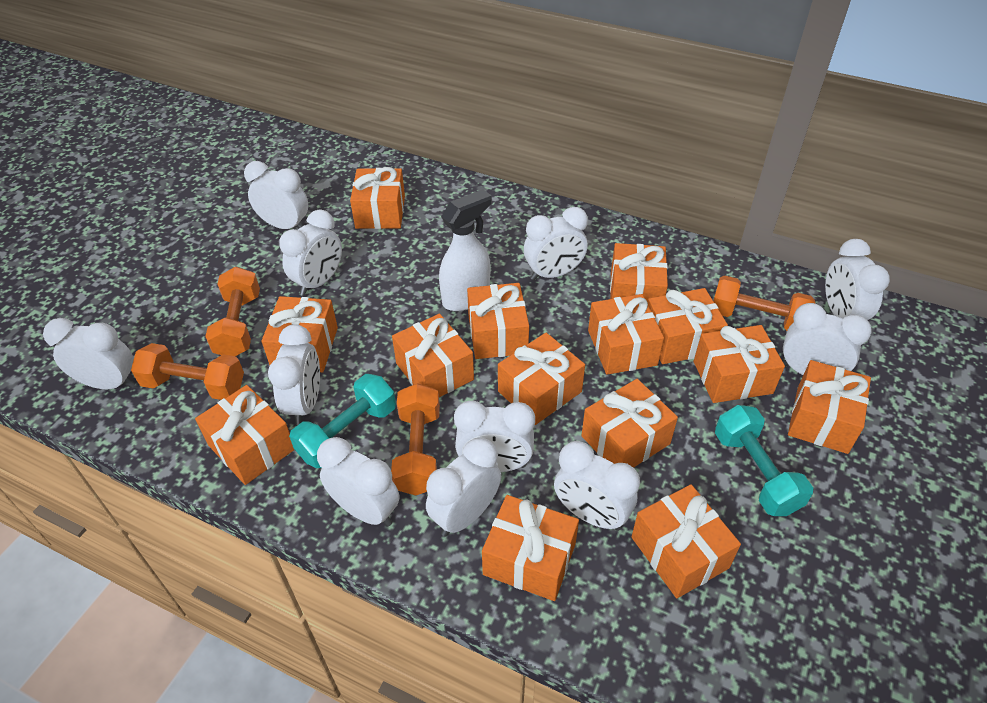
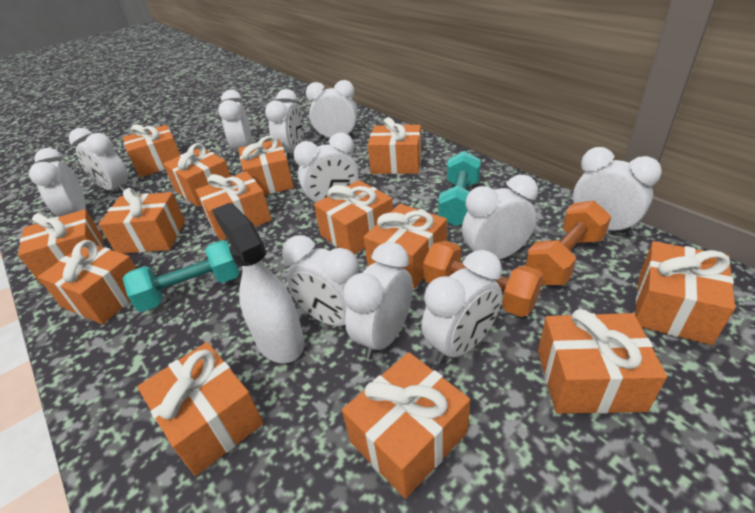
orange dumbbell: [131,343,244,400] [205,267,260,356] [391,383,440,495] [713,275,816,331] = 4 -> [423,241,543,317] [526,200,612,285] = 2

